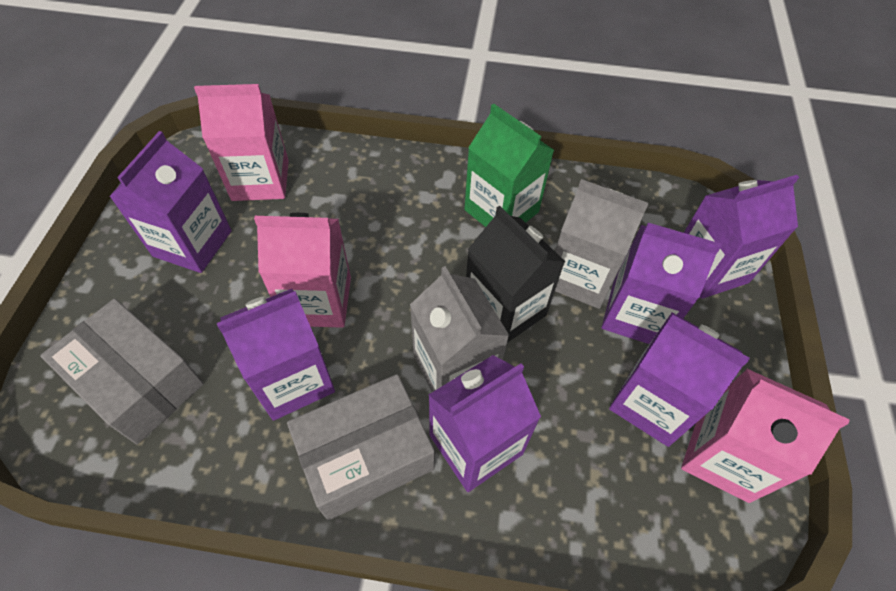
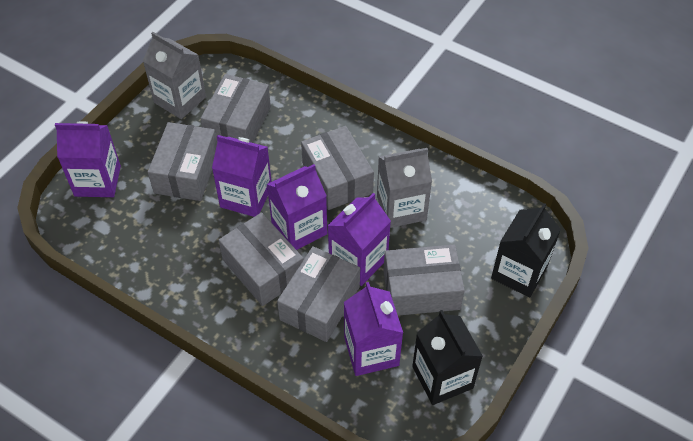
black carton: [466,206,565,343] = 1 -> [412,310,483,405] [491,203,561,297] = 2
green carton: [464,103,554,227] = 1 -> none = 0
grey box: [40,299,204,444] [287,374,435,521] = 2 -> [148,122,217,201] [200,74,271,143] [219,212,304,306] [277,246,360,342] [301,126,374,210] [383,245,465,316] = 6
pink carton: [194,84,289,201] [254,213,351,328] [681,369,850,503] = 3 -> none = 0
purple carton: [109,131,232,273] [217,289,335,421] [429,355,541,492] [602,223,722,344] [609,313,750,447] [684,175,799,299] = 6 -> [55,122,121,197] [212,135,272,217] [267,164,327,250] [328,193,391,286] [344,282,403,376] = 5

